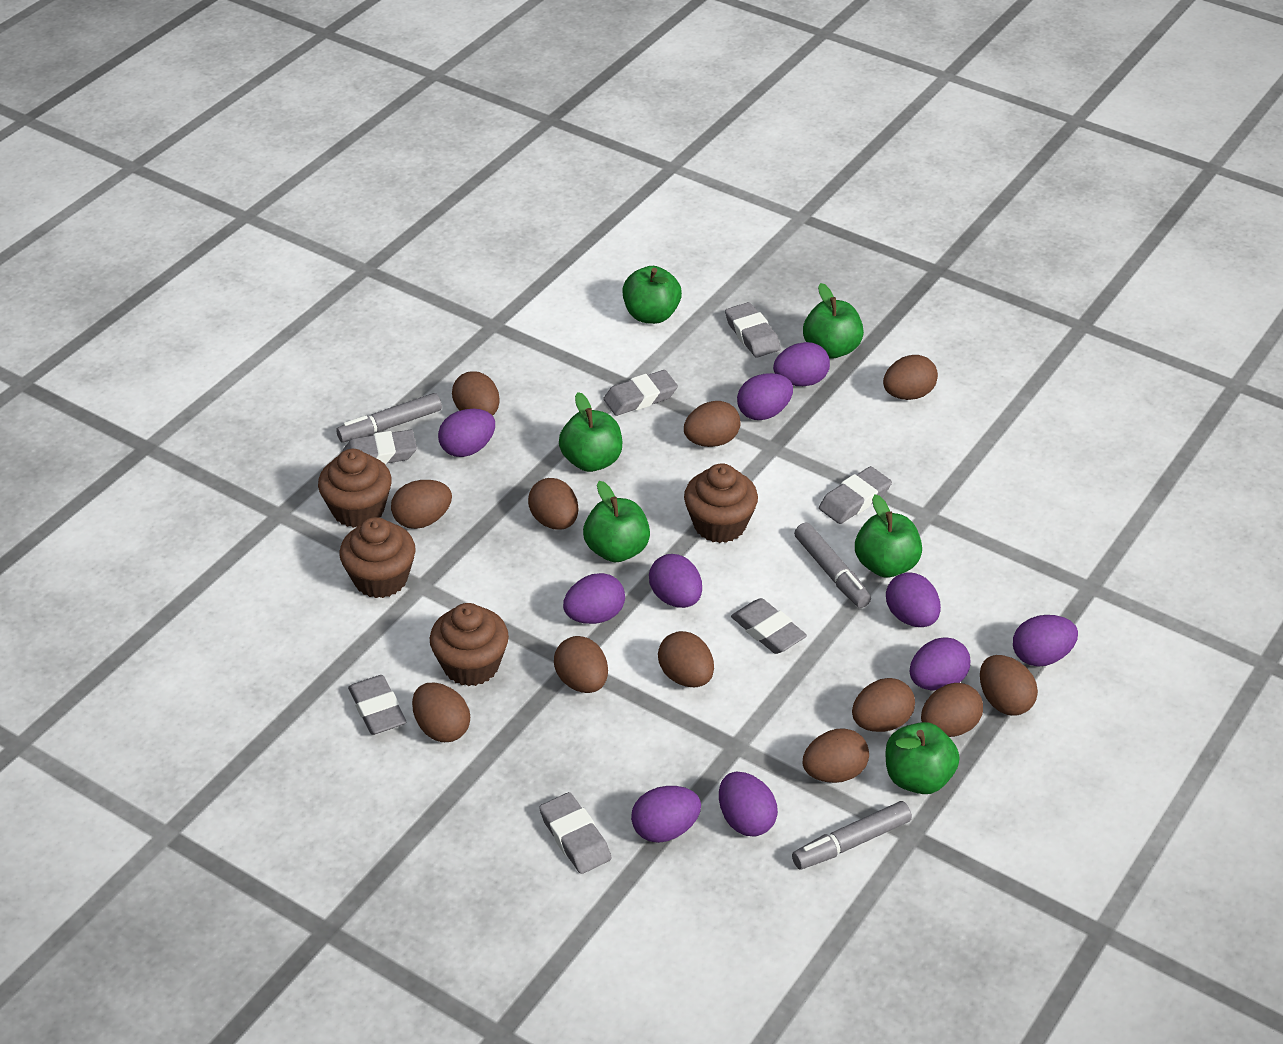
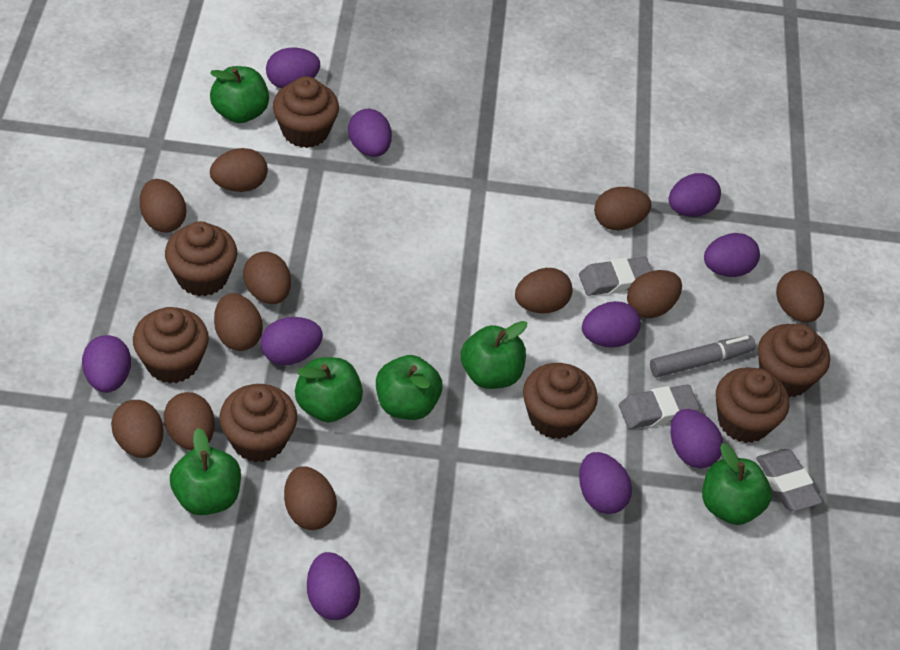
brown cupcake: [318,449,392,528] [340,517,416,598] [429,603,509,686] [684,463,758,543] = 4 -> [133,307,209,383] [165,221,237,296] [220,384,297,462] [273,76,339,148] [523,363,598,439] [716,367,789,443] [758,324,830,397] = 7
brown egg: [391,480,452,529] [412,683,470,742] [452,371,500,416] [528,478,578,530] [554,636,608,693] [658,631,714,687] [684,401,741,447] [803,728,869,783] [852,678,915,732] [883,355,938,400] [921,683,983,737] [980,655,1038,716] = 12 -> [111,400,163,458] [140,179,186,232] [164,392,215,450] [210,148,268,192] [214,293,263,351] [243,251,291,304] [284,466,337,530] [515,268,573,313] [594,187,651,230] [627,270,682,318] [776,270,824,322] = 11
grey eraser: [343,430,417,465] [348,675,406,735] [539,792,611,874] [603,370,678,416] [725,302,781,358] [731,598,807,654] [819,466,892,524] = 7 -> [579,257,652,296] [619,384,700,429] [756,449,823,511] = 3
grey marker: [336,393,442,443] [792,801,912,870] [794,522,871,608] = 3 -> [650,335,756,377] = 1

